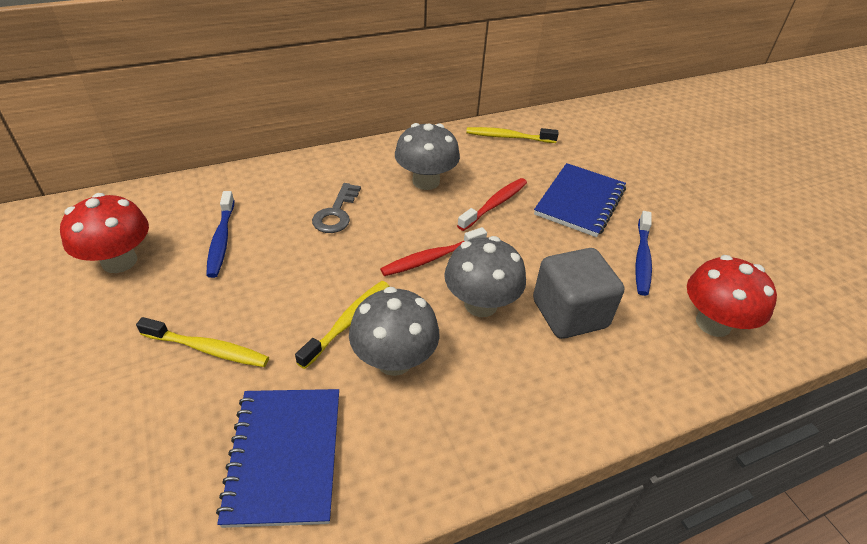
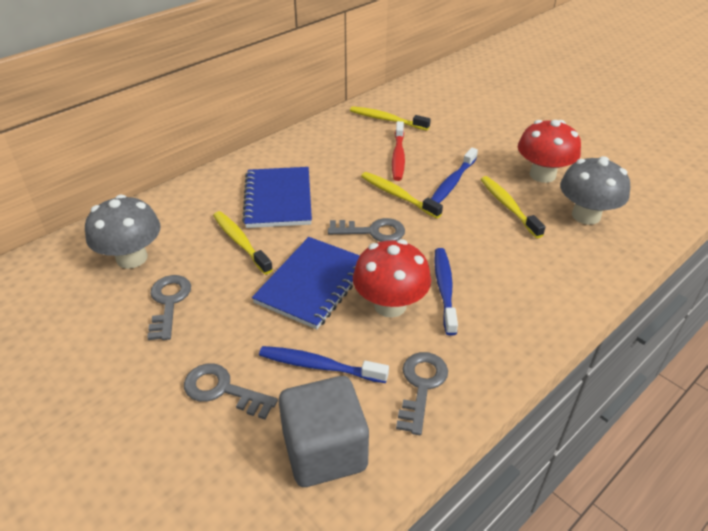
blue toothbrush: [206,191,235,278] [635,211,652,296] = 2 -> [259,346,389,383] [431,147,478,203] [434,248,458,336] = 3
grey key: [312,183,361,233] = 1 -> [147,275,191,340] [184,363,278,419] [328,218,405,242] [396,352,448,435] = 4
grey mushroom: [349,287,440,376] [395,123,460,190] [444,236,526,317] = 3 -> [85,194,161,269] [560,156,630,225] = 2
red toothbrush: [380,227,487,276] [457,178,527,231] = 2 -> [392,121,405,181] = 1
yellow toothbrush: [136,317,269,367] [295,281,389,369] [466,127,558,143] = 3 -> [213,211,273,275] [350,106,431,131] [361,172,443,218] [481,176,546,238] = 4

